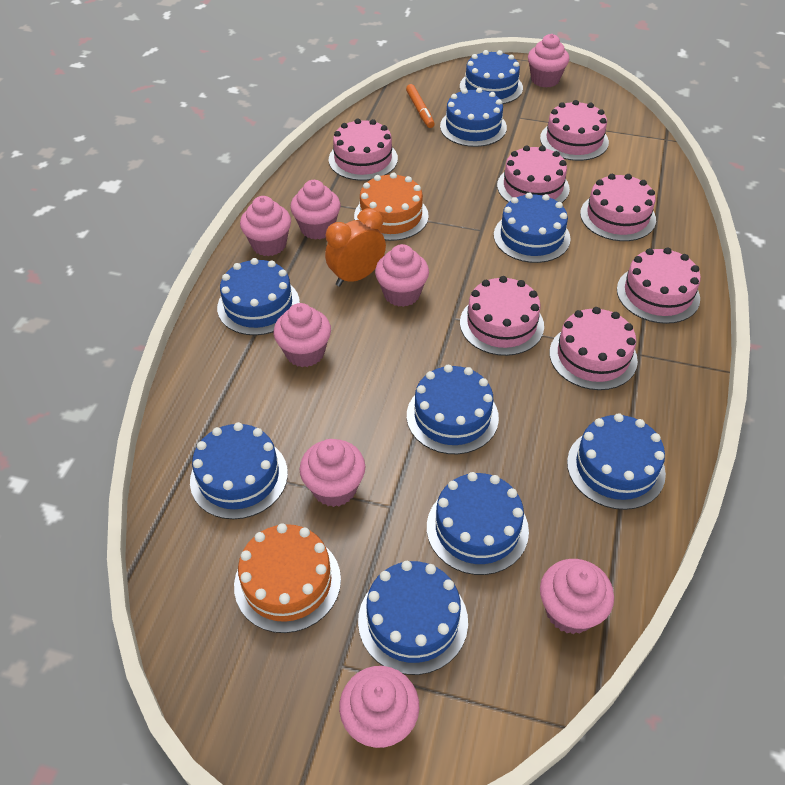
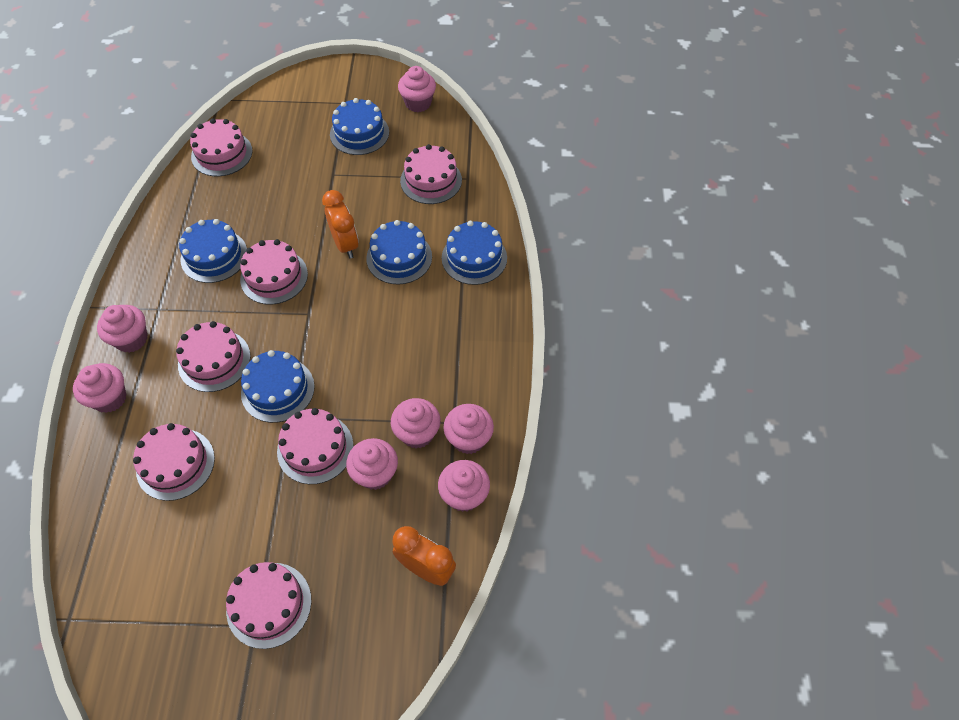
blue cake: [190,422,288,519] [217,258,300,335] [358,561,468,675] [407,365,499,454] [427,472,529,575] [440,88,507,147] [460,50,523,104] [494,192,571,263] [567,413,666,510] = 9 -> [179,219,247,283] [241,350,315,423] [330,98,389,155] [366,220,432,285] [442,221,507,285] = 5
orange cake: [234,523,341,633] [354,172,429,241] = 2 -> none = 0
orange clock: [325,208,386,287] = 1 -> [322,190,359,259] [392,526,456,586] = 2
orange marker: [406,84,435,128] = 1 -> none = 0
pink cupcake: [240,196,291,256] [274,303,331,367] [290,180,341,240] [299,439,365,507] [339,666,419,748] [375,244,429,307] [528,34,569,88] [540,559,614,634] = 8 -> [73,363,127,413] [97,305,147,353] [346,438,398,490] [391,398,441,448] [398,66,436,112] [438,460,490,512] [444,404,494,454] = 7

